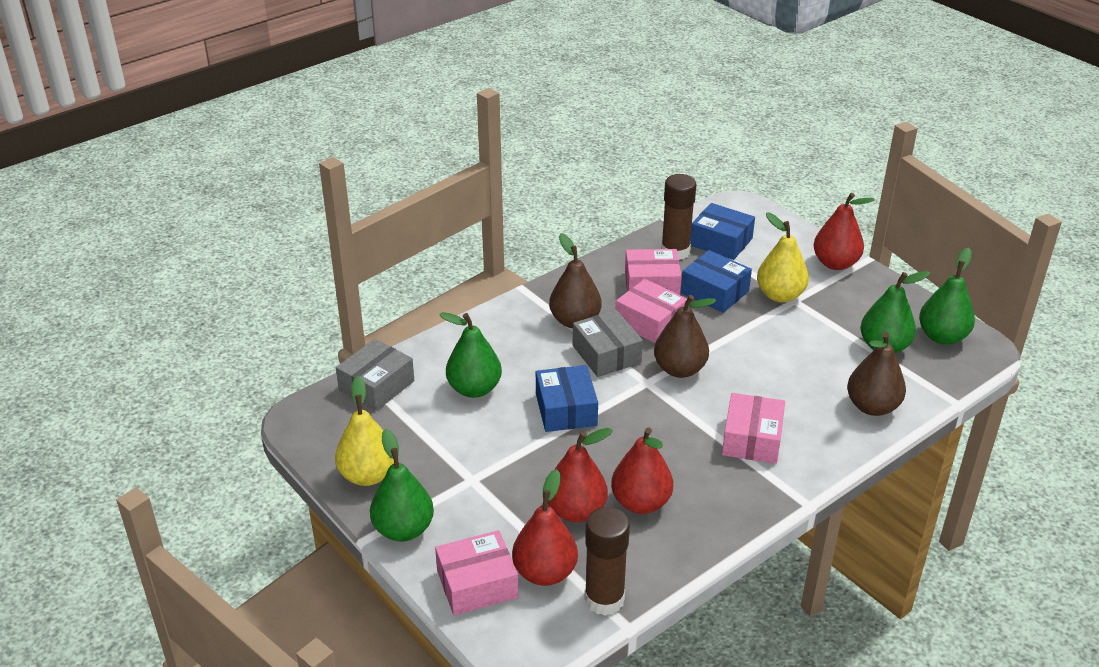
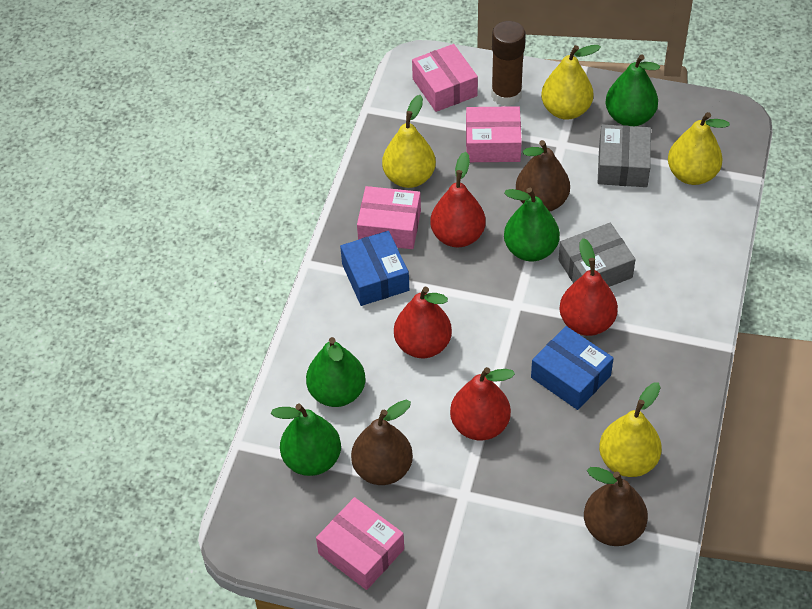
blue box: [536,365,598,432] [681,250,752,313] [690,203,755,260] = 3 -> [340,231,409,306] [531,326,614,410] = 2
brown glue stick: [584,507,630,615] [661,174,696,260] = 2 -> [491,21,526,106] = 1
yellow pear: [335,376,394,486] [757,212,809,302] = 2 -> [382,95,436,188] [541,45,601,120] [599,382,662,477] [668,112,730,185] = 4

